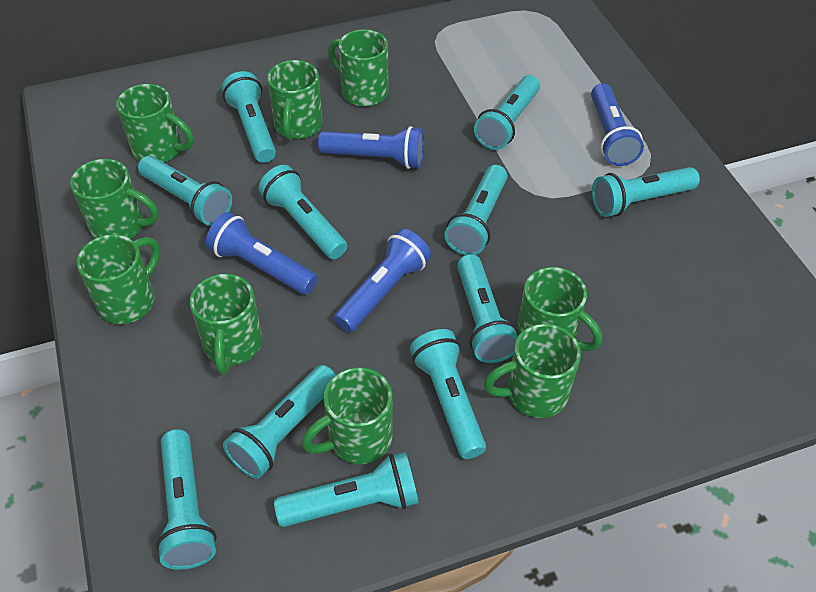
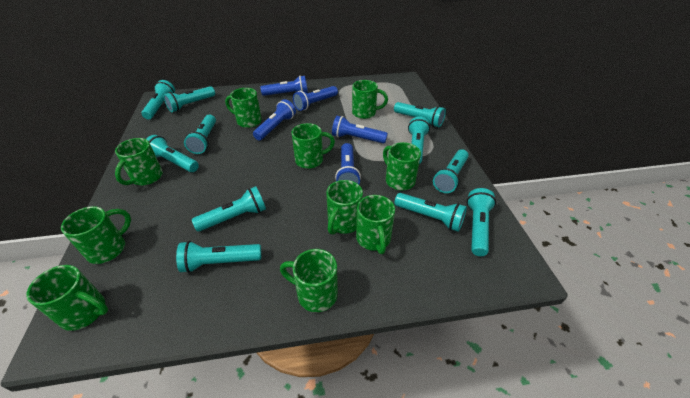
blue flashlight: [206,212,318,295] [318,126,424,169] [334,229,431,332] [591,83,644,166] = 4 -> [253,99,296,140] [260,76,308,96] [293,86,338,111] [332,116,388,144] [335,143,361,184] = 5
green mug: [70,159,159,239] [77,234,160,324] [116,84,194,163] [190,274,262,375] [267,60,323,140] [302,367,393,464] [328,29,388,106] [484,324,581,418] [517,267,602,351] = 9 -> [26,265,108,331] [61,206,131,264] [115,138,163,185] [225,88,262,128] [280,249,338,312] [291,123,335,169] [326,180,363,235] [352,80,388,119] [356,195,395,254] [383,142,421,191] = 10

